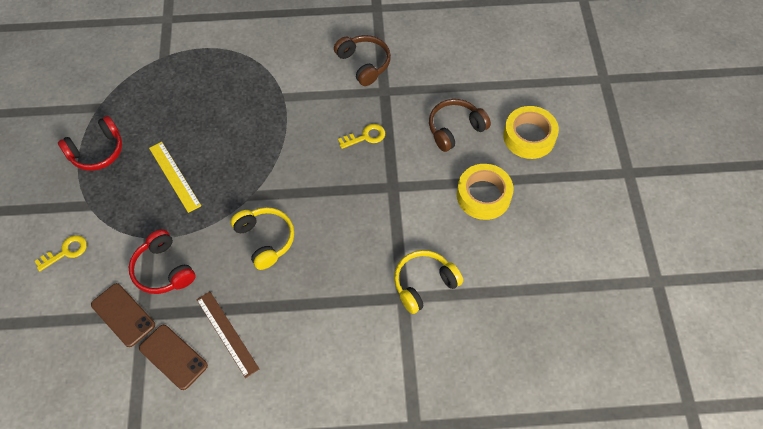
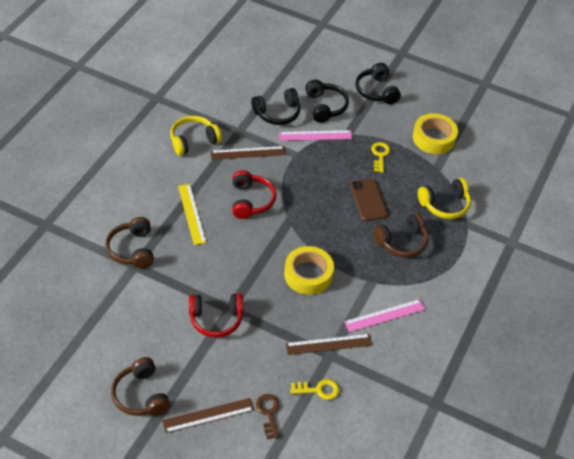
black headphones: none = 0 -> [251,88,300,125] [305,80,349,123] [355,63,401,104] = 3
brown headphones: [334,35,391,86] [429,99,491,152] = 2 -> [105,217,154,268] [111,357,170,416] [373,213,429,258] = 3
brown key: none = 0 -> [256,394,280,439] = 1
brown phone: [91,283,155,347] [139,325,208,390] = 2 -> [350,179,388,221] = 1
brown ruler: [196,291,259,378] = 1 -> [162,398,254,433] [211,146,286,160] [286,334,372,355] = 3
pink ruler: none = 0 -> [279,130,352,141] [344,299,426,332] = 2

